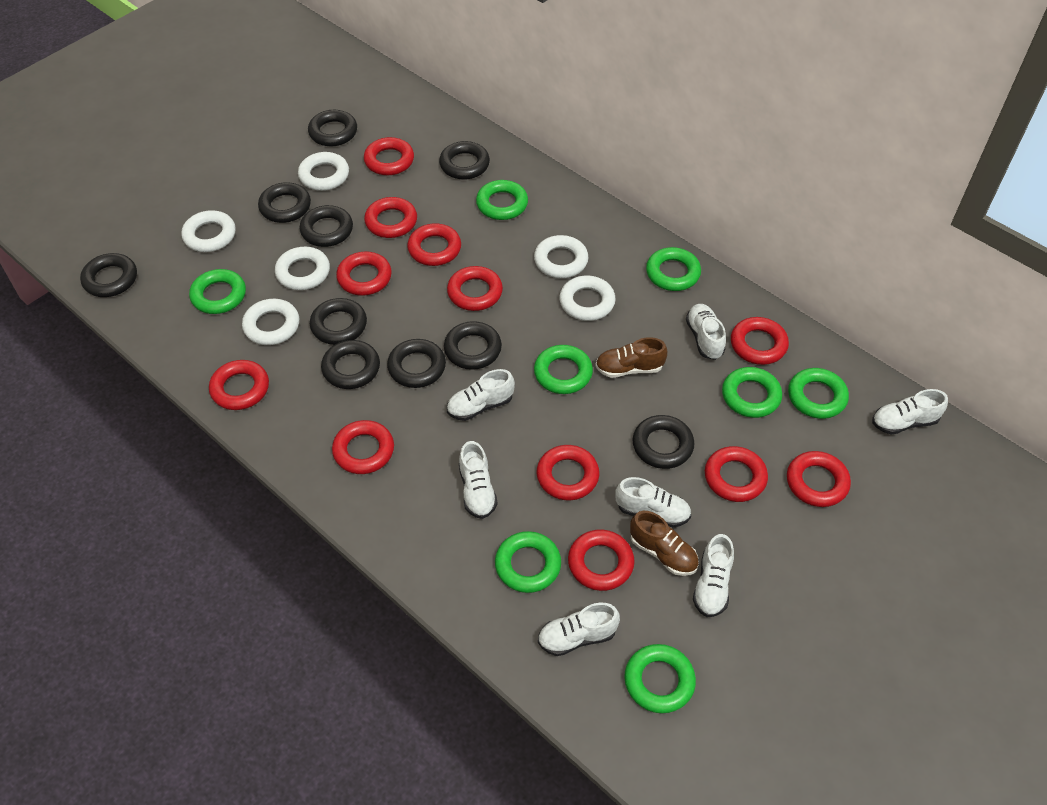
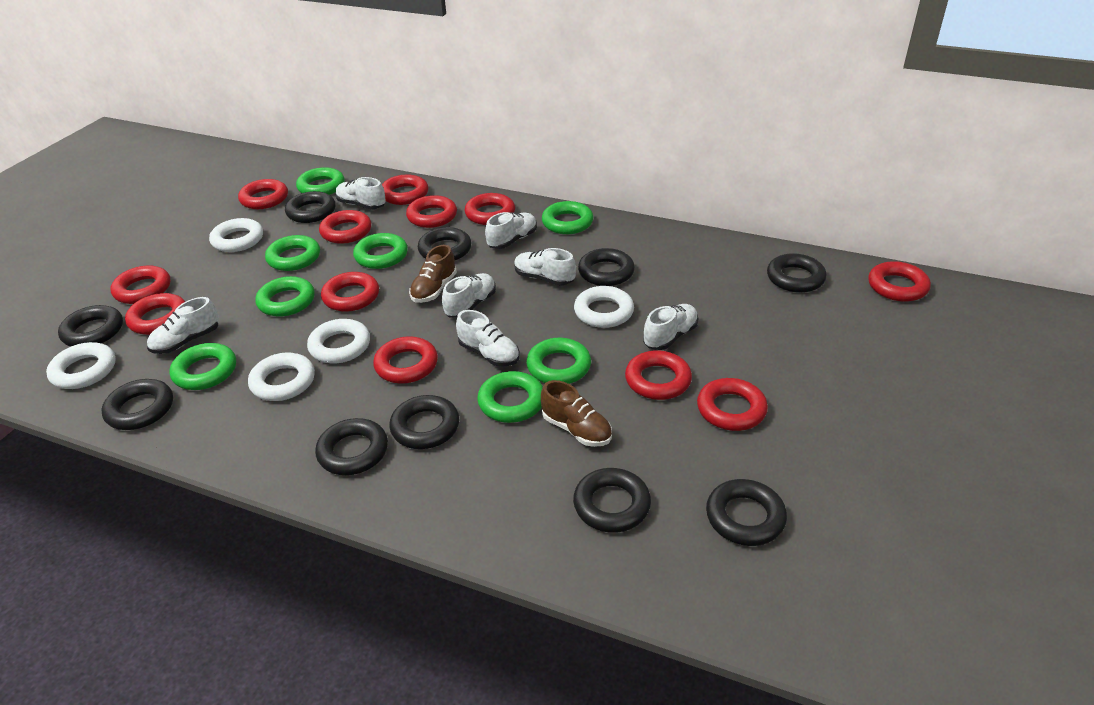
white ring: [181,210,236,252] [242,299,299,345] [275,247,330,290] [298,152,349,191] [534,235,588,278] [559,276,616,321] = 6 -> [46,342,116,389] [209,218,263,252] [248,353,315,401] [307,319,370,364] [574,286,634,328] = 5

